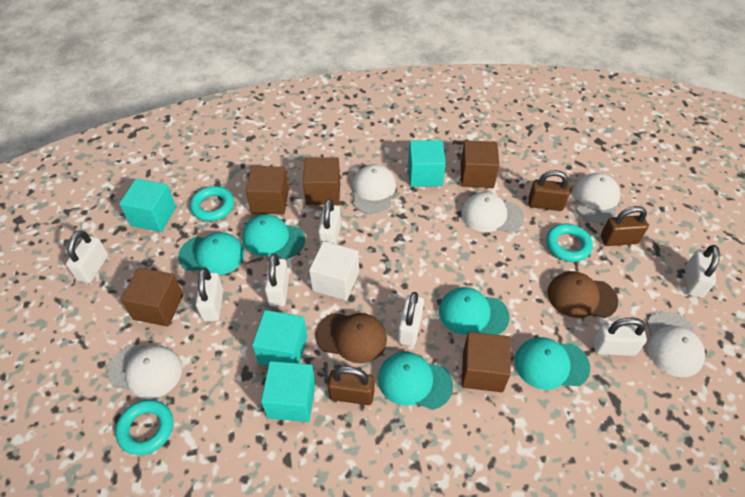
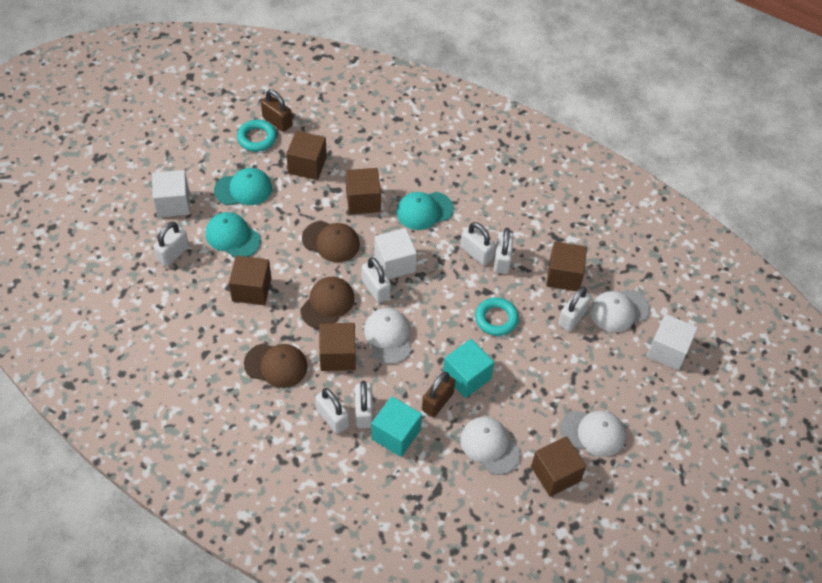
brown cap: [315,313,387,363] [547,271,618,318] = 2 -> [244,344,308,388] [300,277,355,329] [302,221,360,262] = 3
brown cube: [121,268,183,326] [246,166,289,214] [303,158,340,205] [460,140,499,188] [462,332,511,392] = 5 -> [229,255,271,305] [286,131,327,180] [319,323,356,371] [346,168,381,214] [531,436,586,497] [546,242,587,291] = 6
brown padlock: [328,366,374,405] [528,170,570,211] [601,206,648,246] = 3 -> [261,90,292,132] [422,372,455,417] = 2
turquoise cap: [178,232,244,275] [242,214,305,259] [378,352,453,410] [439,287,510,335] [515,337,590,390] = 5 -> [205,212,261,258] [214,168,272,205] [396,192,454,230] = 3
turquoise cube: [119,179,176,232] [252,310,307,366] [261,361,316,422] [408,140,446,187] = 4 -> [371,396,422,457] [443,339,494,398] = 2
turquoise ring: [115,400,173,455] [190,186,234,221] [546,224,593,262] = 3 -> [237,120,277,152] [475,297,519,336] = 2
white cap: [107,345,182,399] [352,164,396,214] [461,192,524,232] [574,173,620,223] [647,311,705,377] = 5 -> [364,308,412,364] [460,417,521,475] [560,411,626,457] [590,289,650,332] = 4
white cube: [309,241,359,301] = 1 -> [152,170,190,217] [375,228,417,279] [647,314,698,371] = 3

